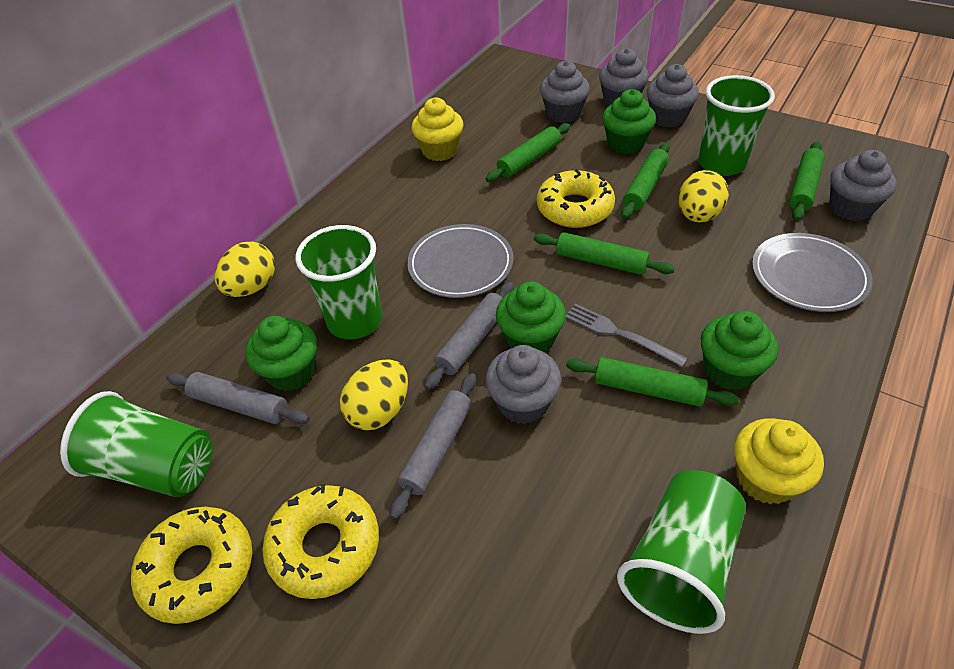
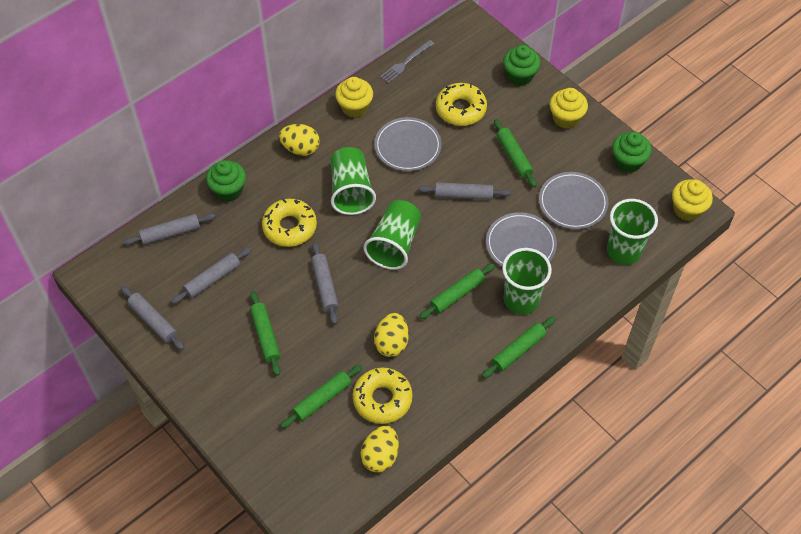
green cupcake: [245,316,317,391] [496,281,566,353] [602,89,656,154] [701,311,778,390] = 4 -> [206,160,246,202] [503,45,541,86] [612,132,652,173] = 3
grey cupcake: [485,345,561,424] [540,61,590,123] [599,48,649,106] [647,64,699,128] [829,150,897,221] = 5 -> none = 0
grey plate: [407,224,514,298] [752,233,872,312] = 2 -> [374,117,442,171] [486,212,557,266] [539,172,609,229] = 3
grey rolling pin: [166,372,310,424] [390,373,476,519] [424,282,514,390] = 3 -> [121,286,184,350] [123,213,215,245] [171,247,251,304] [311,242,339,325] [418,182,510,200] = 5
yellow cupcake: [411,98,464,161] [734,418,824,505] = 2 -> [335,77,373,118] [550,88,588,129] [672,179,713,221] = 3

